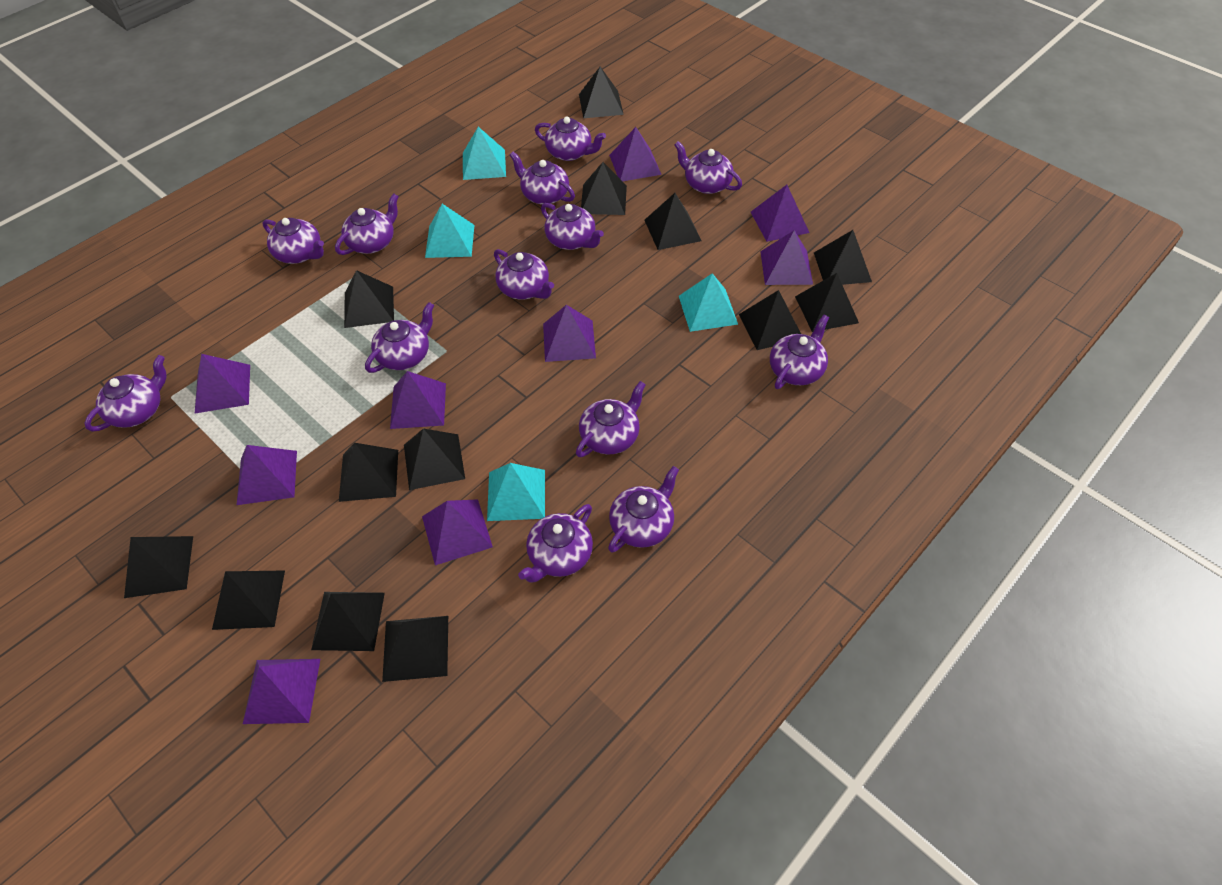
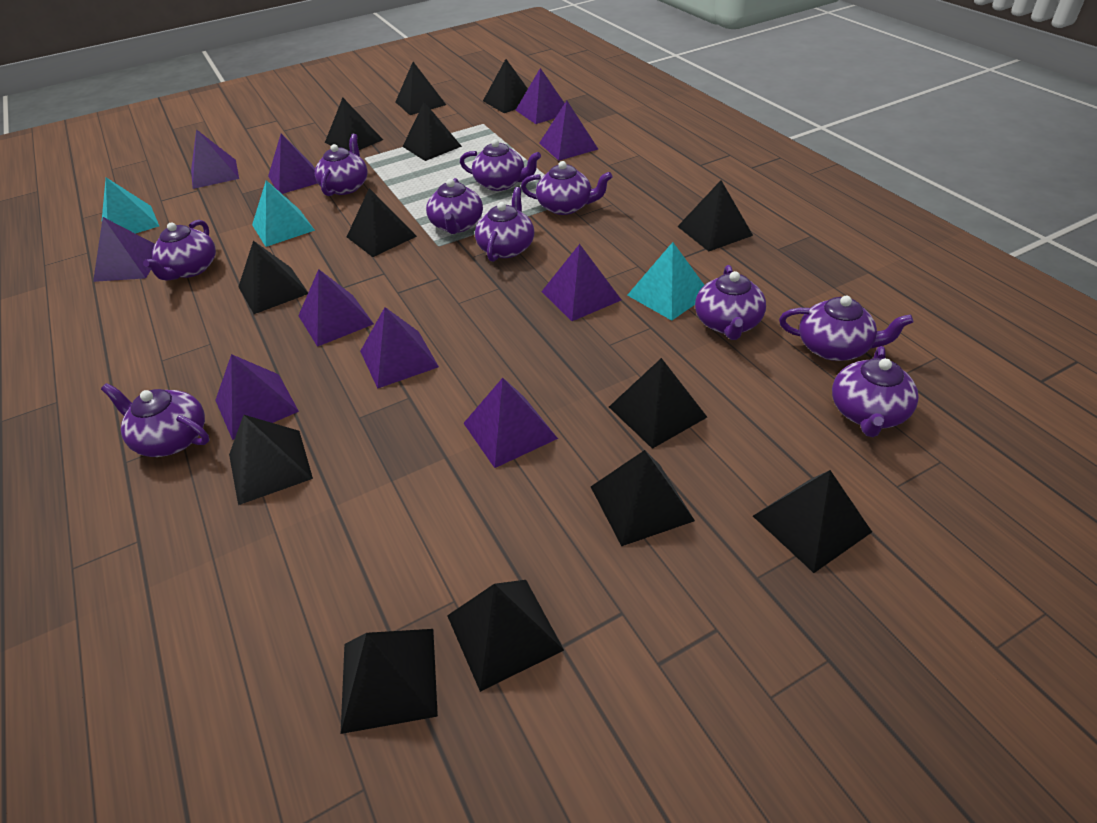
purple pyramid: [195,354,250,414] [236,445,297,505] [243,659,320,724] [390,371,446,429] [422,499,493,565] [543,305,596,362] [609,127,662,181] [751,185,809,242] [760,230,813,285] = 9 -> [93,217,155,282] [191,129,239,189] [215,354,299,440] [268,134,318,194] [298,269,374,347] [360,307,439,389] [464,378,558,468] [516,68,565,124] [539,101,598,161] [541,244,621,321] = 10
purple teapot: [84,355,166,432] [263,218,324,264] [335,194,399,255] [365,302,434,373] [494,249,554,300] [510,151,575,204] [518,504,593,582] [535,117,606,161] [541,203,604,250] [576,381,646,457] [608,466,679,553] [674,141,742,194] [770,315,829,389] = 13 -> [101,383,209,457] [143,220,216,281] [315,134,368,196] [426,178,483,234] [460,139,541,191] [475,187,534,262] [521,161,613,215] [695,265,766,340] [779,296,913,361] [832,346,919,437] = 10
turquoise pyramid: [425,204,474,258] [463,127,506,180] [487,463,545,521] [679,273,738,332] = 4 -> [102,178,159,234] [252,180,315,247] [627,242,704,321] = 3

